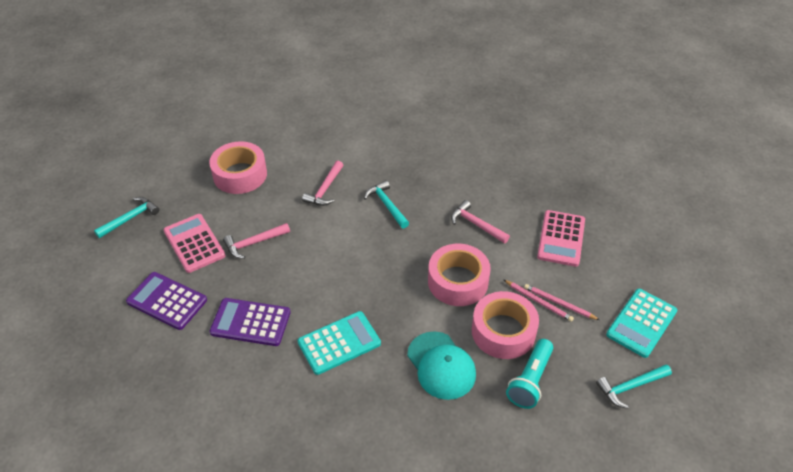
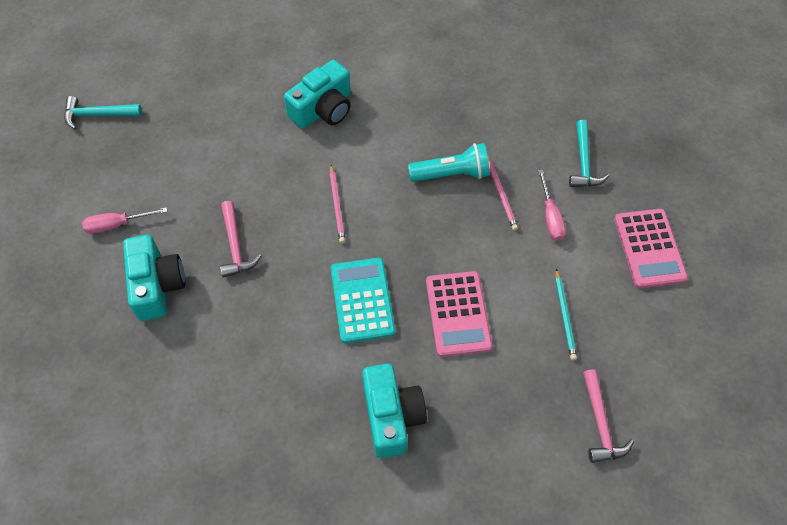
pink hammer: [223,223,290,259] [302,161,343,206] [451,200,510,244] = 3 -> [220,201,261,278] [583,369,634,463] = 2
pink screwdriver: none = 0 -> [82,207,167,234] [538,170,566,241] = 2
pink tape: [209,141,267,194] [428,244,491,306] [472,291,539,359] = 3 -> none = 0
purple calculator: [126,272,207,330] [210,298,291,346] = 2 -> none = 0
turquoise calculator: [297,311,381,375] [606,289,677,358] = 2 -> [331,258,395,343] = 1
turquoise camera: none = 0 -> [123,235,185,321] [284,60,351,129] [362,364,427,458] = 3
turquoise cap: [407,331,476,400] = 1 -> none = 0
turquoise hammer: [94,197,159,238] [364,180,409,229] [596,364,672,409] = 3 -> [64,96,142,129] [569,120,609,187] = 2
turquoise pencil: none = 0 -> [555,268,577,360] = 1

